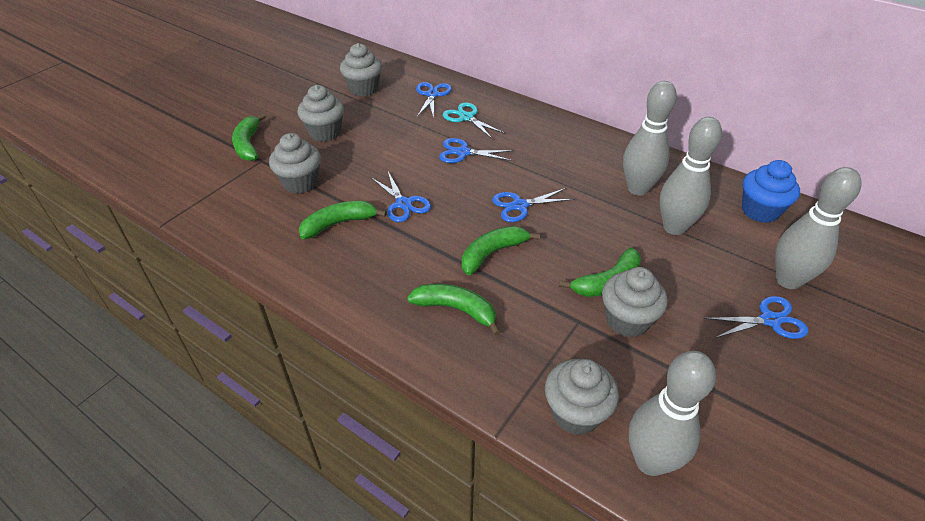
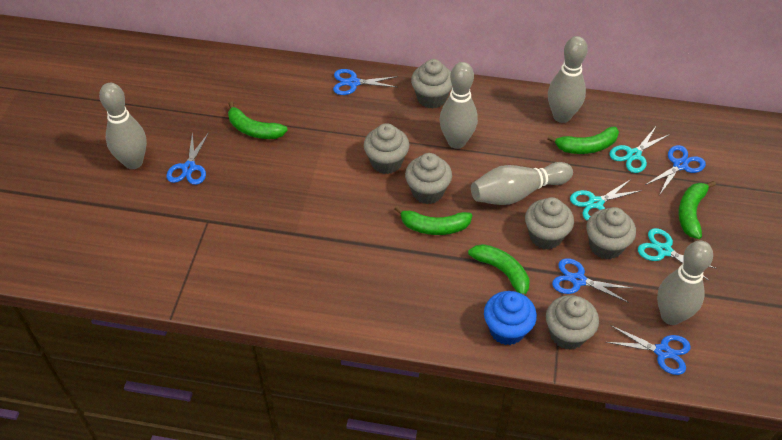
grey bowling pin: [623,81,677,196] [629,351,716,476] [660,117,722,235] [775,167,862,289] = 4 -> [99,83,147,169] [440,62,478,149] [471,162,573,205] [548,36,588,123] [657,241,713,325] = 5
grey cupcake: [269,133,321,194] [297,85,344,142] [340,43,382,97] [545,359,619,435] [602,267,668,337] = 5 -> [364,123,409,174] [405,153,452,204] [411,59,452,108] [525,197,574,249] [546,295,599,350] [586,207,636,260] = 6
turquoise scissors: [443,102,505,140] = 1 -> [570,179,642,221] [609,127,670,173] [638,228,717,281] = 3

